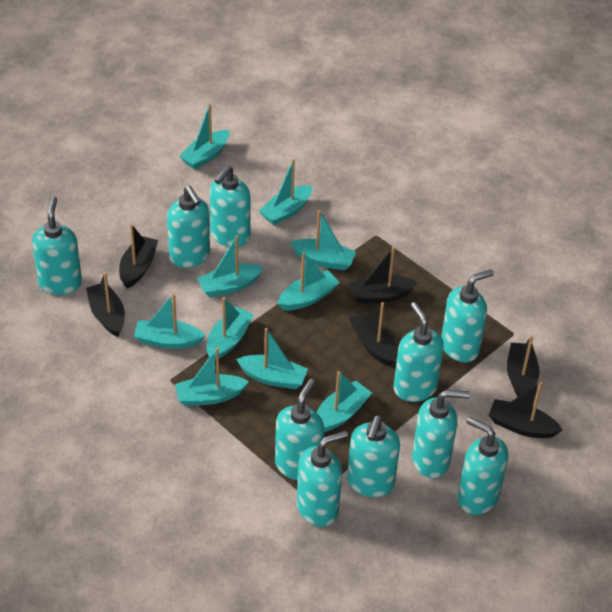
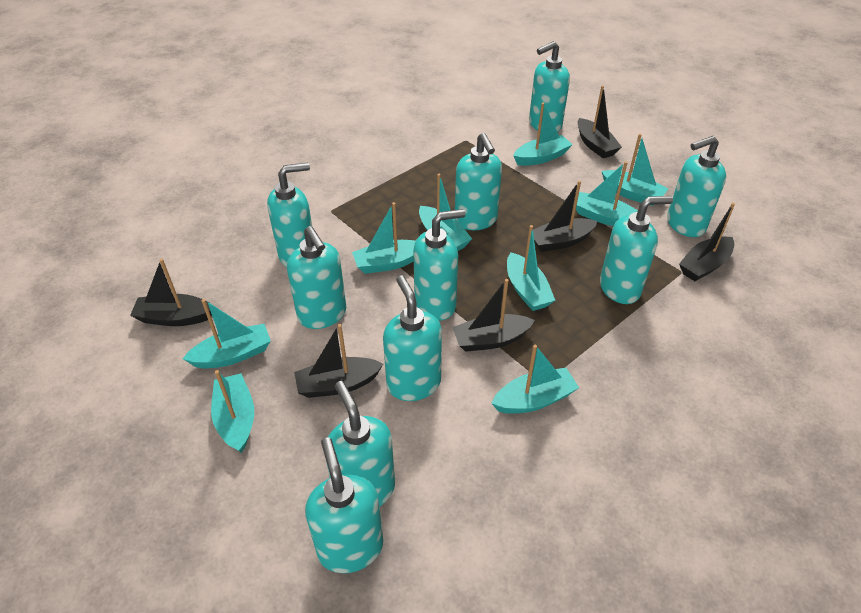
turquoise boat: [134,293,206,349] [175,347,249,406] [179,104,229,169] [197,236,264,297] [206,297,254,360] [236,328,308,389] [259,159,312,225] [278,253,340,311] [290,210,356,271] [317,371,372,432] = 10 -> [183,299,271,369] [211,370,254,453] [352,202,415,274] [419,174,472,251] [491,345,579,414] [507,225,556,311] [513,102,573,166] [573,161,638,226] [602,134,669,206] = 9

